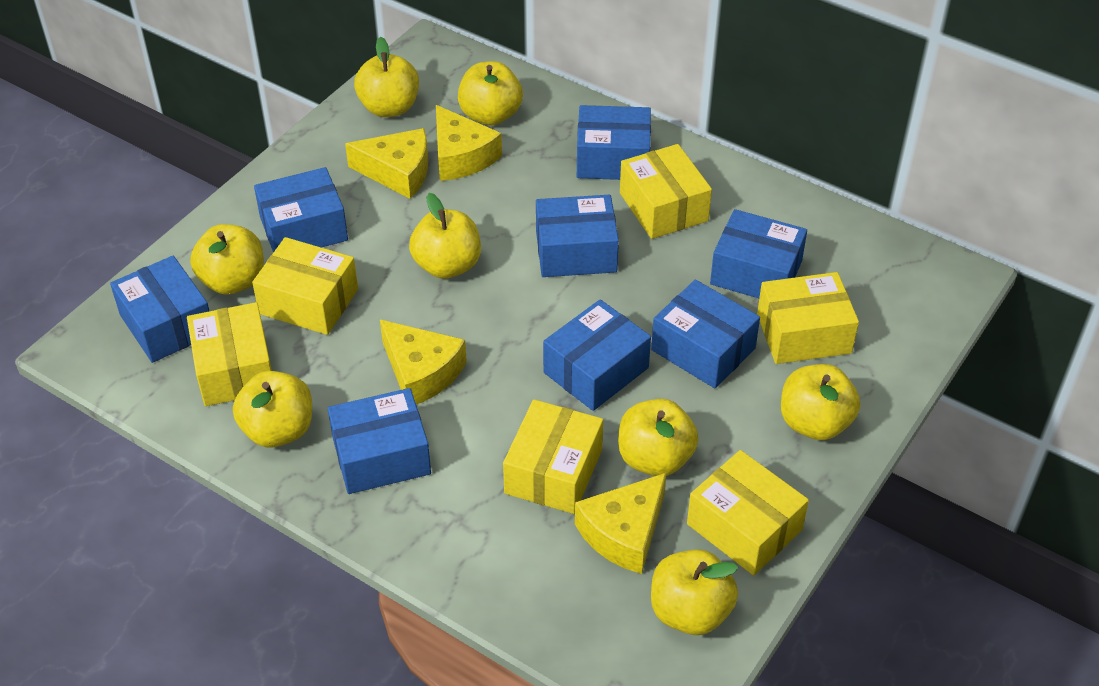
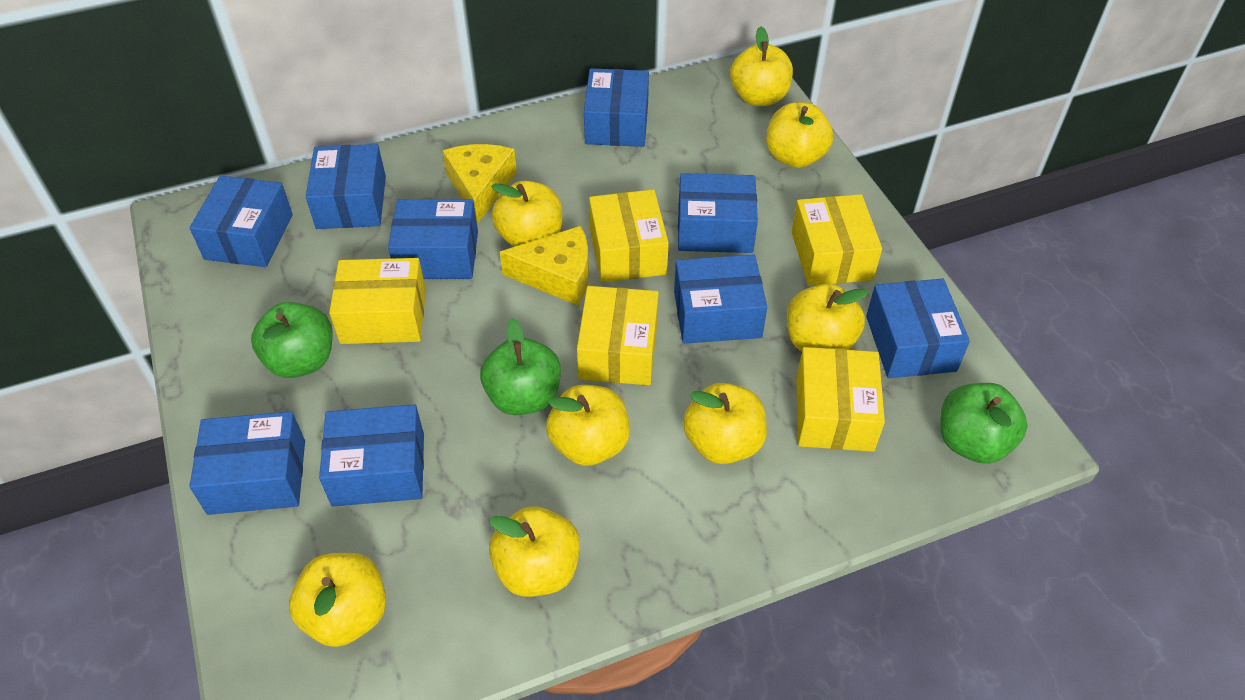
blue box: [110,256,209,363] [254,167,348,253] [328,388,431,494] [536,195,619,277] [543,299,651,411] [577,105,651,180] [651,280,760,388] [710,209,807,298] = 8 -> [189,411,305,515] [190,176,293,267] [306,144,386,229] [319,404,424,506] [388,199,478,279] [584,68,649,147] [674,255,767,344] [678,173,758,253] [866,279,970,378] = 9
green apple: none = 0 -> [251,302,333,378] [480,318,561,415] [940,383,1028,464] = 3
yellow box: [187,302,272,406] [252,237,358,335] [503,399,603,514] [620,144,712,239] [687,450,809,575] [757,272,859,364] = 6 -> [329,258,426,344] [577,286,659,385] [589,189,669,283] [792,194,882,286] [796,347,885,452] = 5
yellow cheese: [345,128,428,199] [380,320,467,404] [436,105,502,181] [575,472,667,574] = 4 -> [442,144,517,223] [500,226,589,305] = 2

